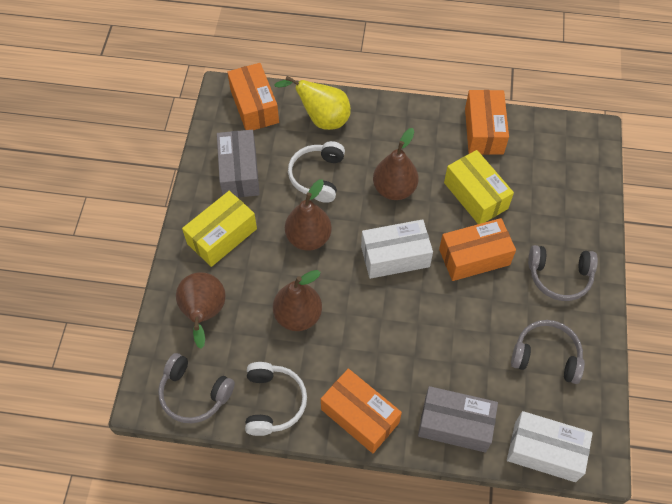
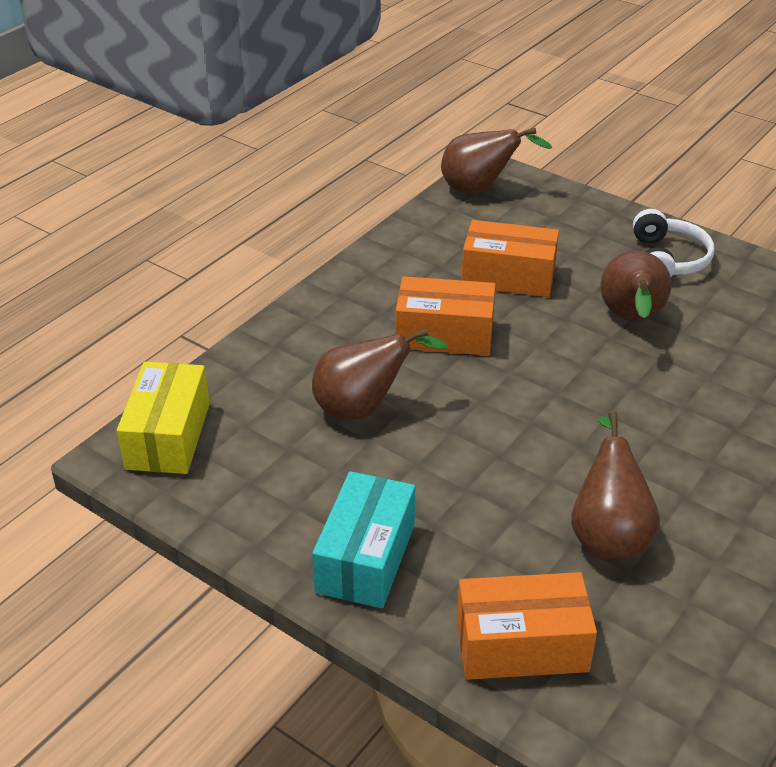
grey box: [217,130,260,198] [418,386,498,452] = 2 -> none = 0
grey headphones: [158,353,235,423] [511,320,585,384] [528,245,598,301] = 3 -> none = 0
orange box: [227,63,279,130] [321,368,402,453] [439,218,516,281] [465,90,509,155] = 4 -> [395,276,496,356] [457,572,597,680] [462,220,559,297] = 3
turquoise box: none = 0 -> [312,471,415,609] = 1
white box: [361,219,433,279] [507,411,593,482] = 2 -> none = 0
white headphones: [245,362,307,436] [288,141,345,203] = 2 -> [633,209,714,277] = 1
yellow box: [182,191,257,267] [444,150,514,224] = 2 -> [117,362,210,474] = 1
yellow pear: [274,76,351,130] = 1 -> none = 0

